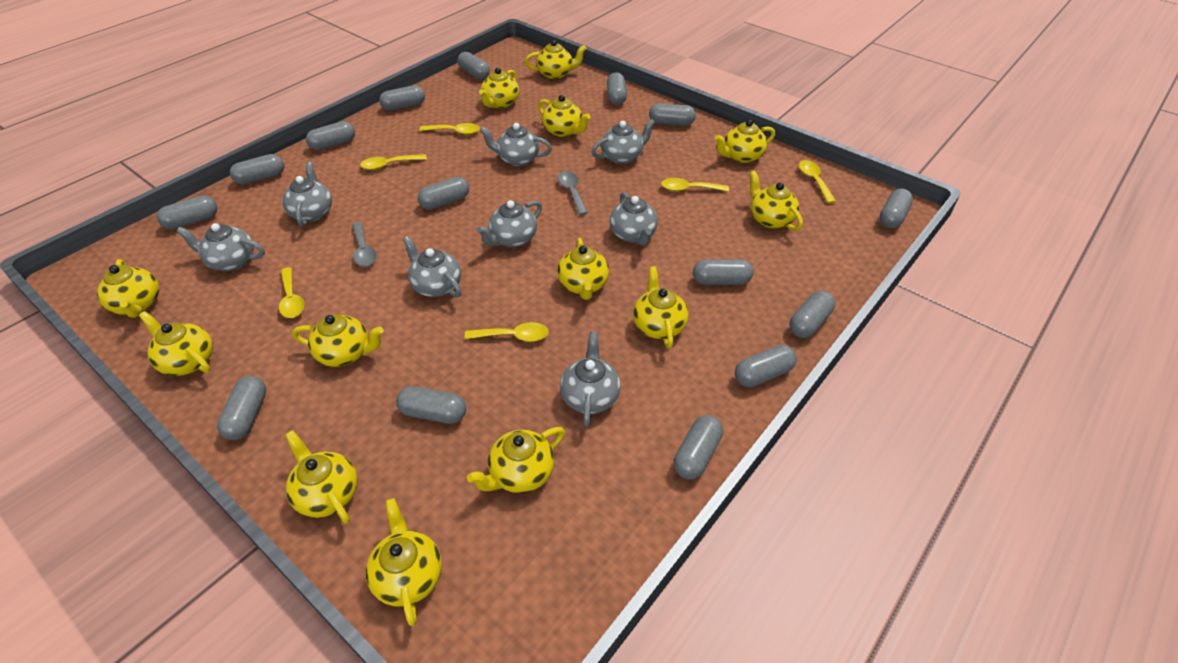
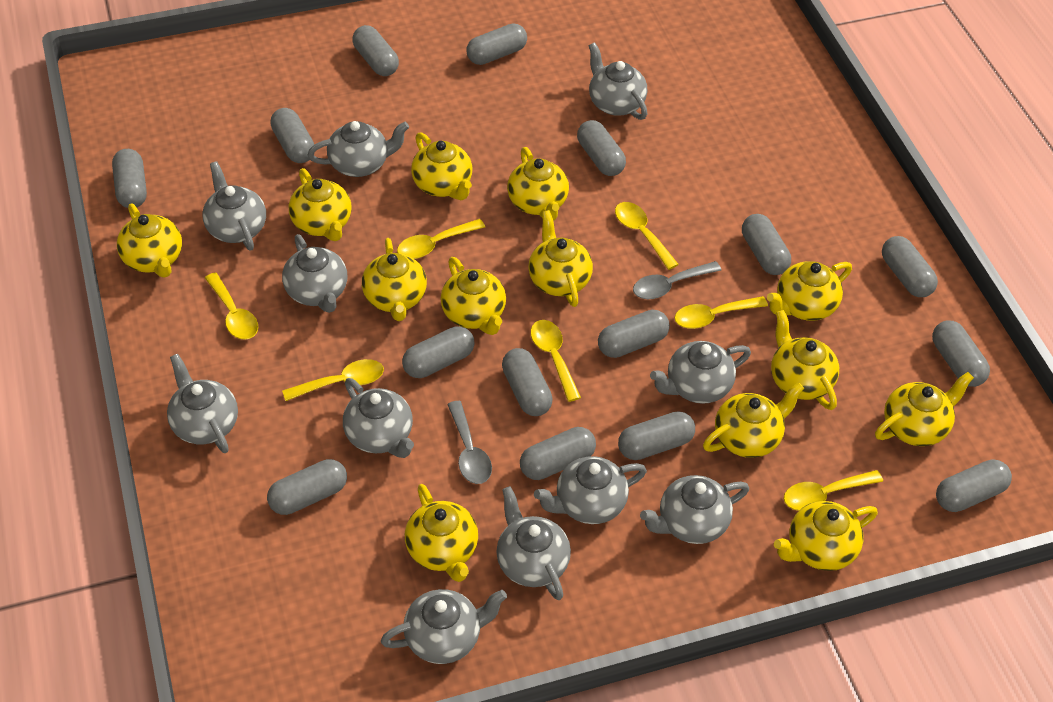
grey teapot: [176,223,265,271] [282,162,332,226] [403,236,462,297] [477,200,542,247] [480,123,552,166] [560,332,621,427] [591,119,655,164] [610,192,658,246] = 8 -> [167,354,238,453] [203,161,266,251] [282,234,347,313] [308,121,409,177] [343,378,414,458] [381,589,507,664] [496,486,571,600] [534,456,647,524] [589,42,647,120] [640,475,749,544] [650,341,751,404] = 11
yellow spoon: [279,267,304,318] [360,154,427,170] [419,123,480,135] [465,322,549,342] [661,178,729,192] [799,160,836,203] = 6 -> [205,272,258,340] [282,359,384,401] [397,219,485,259] [531,320,581,402] [615,202,679,270] [674,296,768,329] [784,470,883,511] = 7

